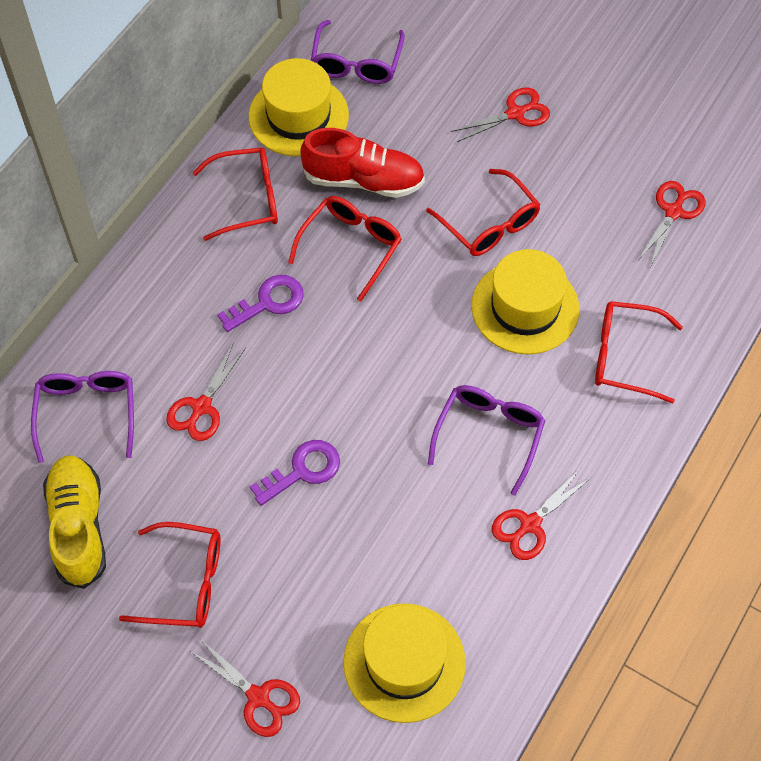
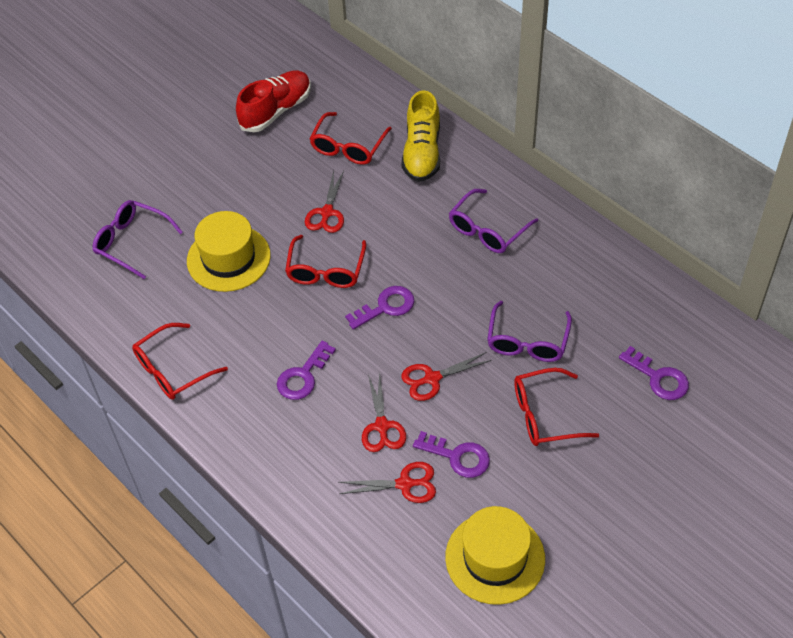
purple key: [217,275,304,332] [250,440,340,506] = 2 -> [277,341,336,400] [345,286,414,330] [413,431,490,478] [619,346,689,400] = 4
red glasses: [119,522,220,628] [193,147,278,241] [288,196,402,302] [426,169,541,256] [595,301,683,404] = 5 -> [132,323,228,400] [285,235,366,288] [310,112,392,165] [514,368,599,446] = 4
red scissors: [166,344,246,441] [190,640,300,737] [451,88,550,142] [492,469,592,560] [638,181,706,267] = 5 -> [305,171,344,233] [338,462,436,503] [362,372,406,452] [401,352,492,401] = 4
yellow hat: [249,58,349,157] [343,603,466,723] [471,249,580,354] = 3 -> [187,211,271,292] [445,506,545,605] = 2

